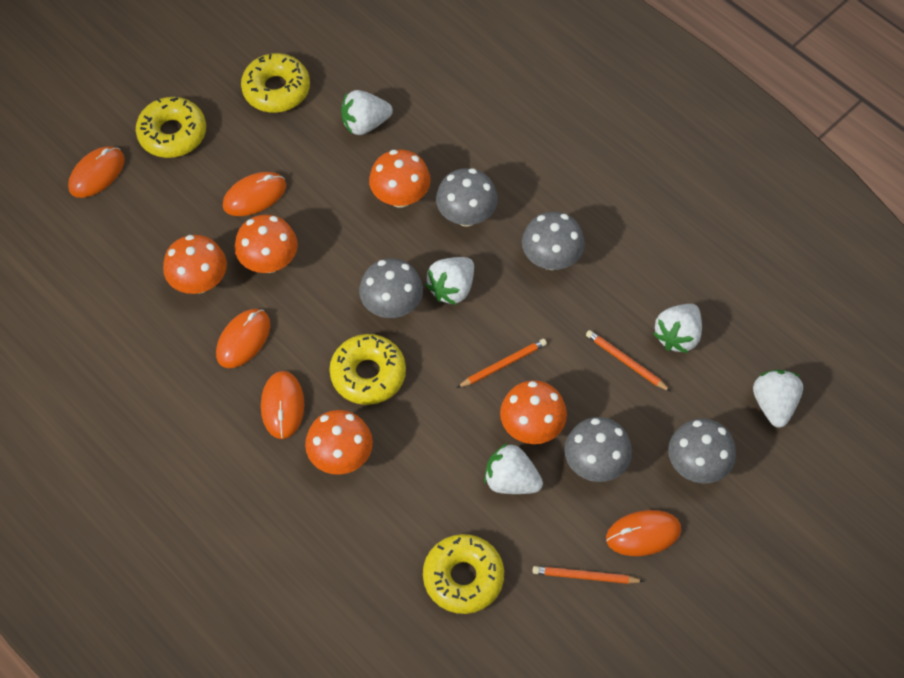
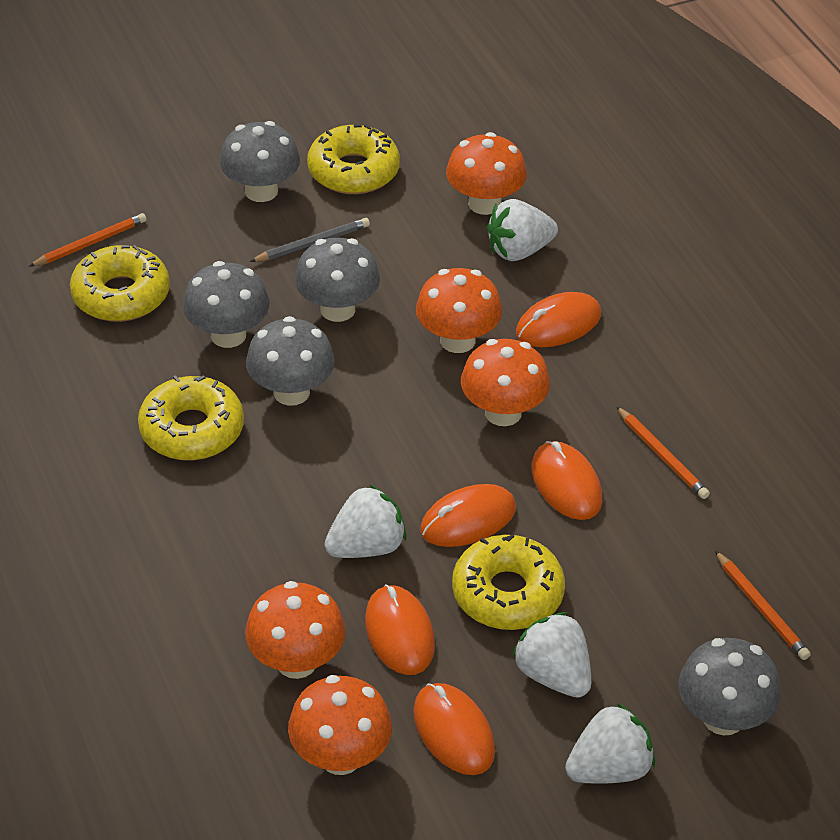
grey pencil: none = 0 -> [250,218,370,262] = 1
white strawberry: [341,90,393,135] [425,257,474,305] [484,443,543,494] [653,304,702,353] [753,370,803,428] = 5 -> [325,484,406,558] [487,199,558,261] [512,612,591,698] [565,703,655,784] = 4

